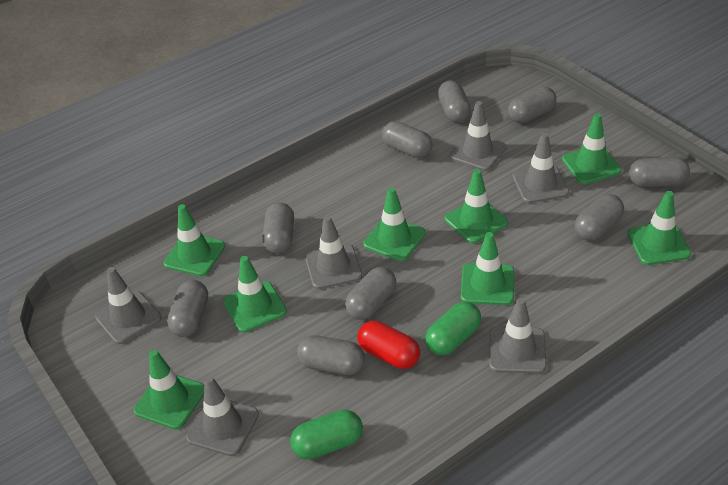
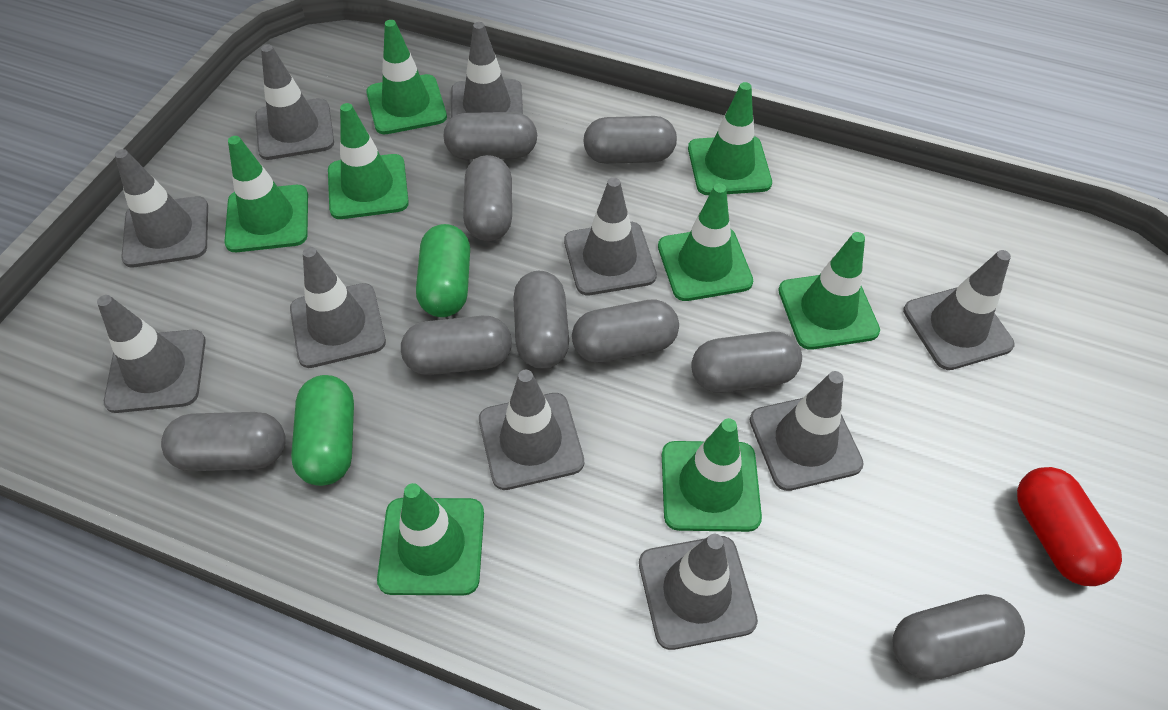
grey traffic cone: [95,267,161,344] [186,376,259,456] [305,215,362,289] [449,101,506,171] [489,298,547,374] [512,133,569,203] = 6 -> [97,295,206,413] [115,149,208,267] [255,44,334,160] [290,247,386,368] [451,22,523,118] [479,370,584,490] [564,177,657,295] [639,534,758,650] [750,371,864,491] [903,250,1014,370] = 10

